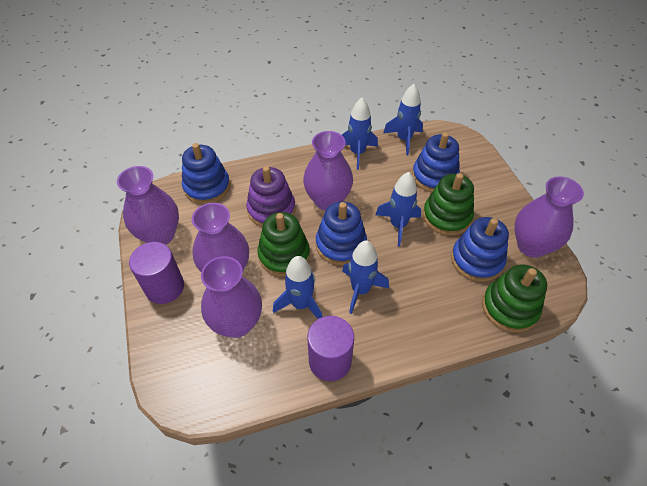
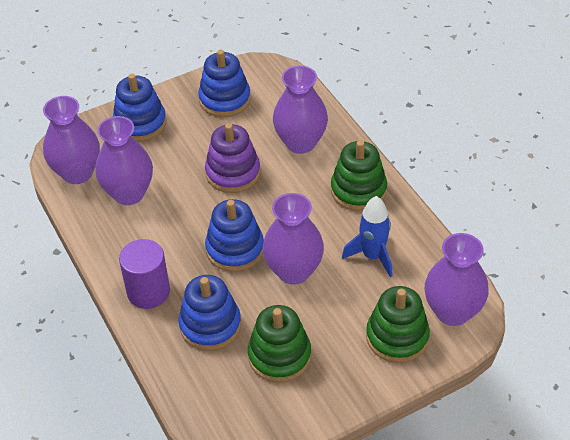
blue rocket: [273,256,322,319] [342,98,378,170] [342,241,389,314] [375,172,421,247] [383,84,423,155] = 5 -> [342,196,392,277] = 1
purple cylinder: [129,242,184,304] [307,316,354,381] = 2 -> [119,239,170,309] = 1

